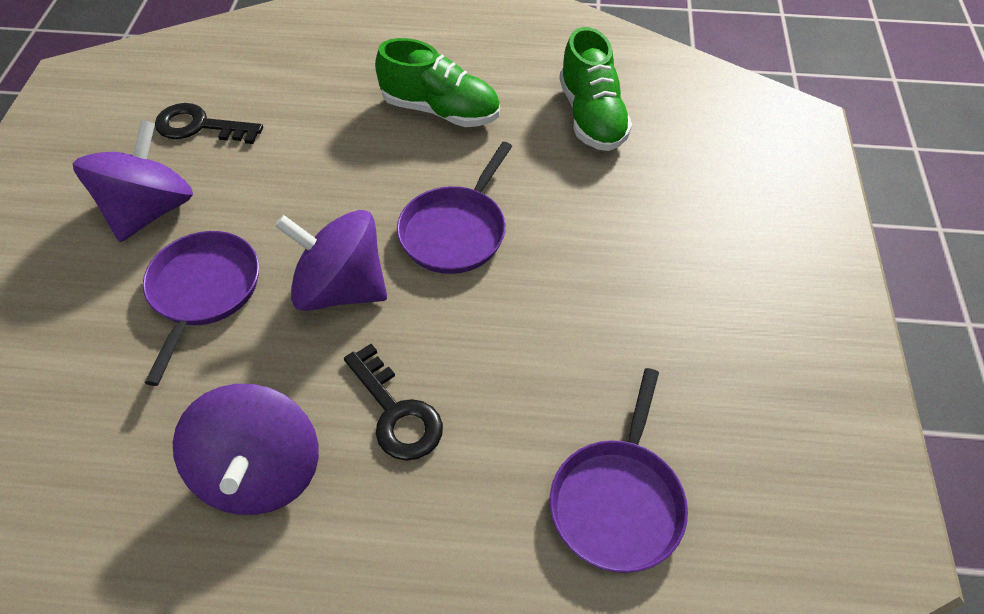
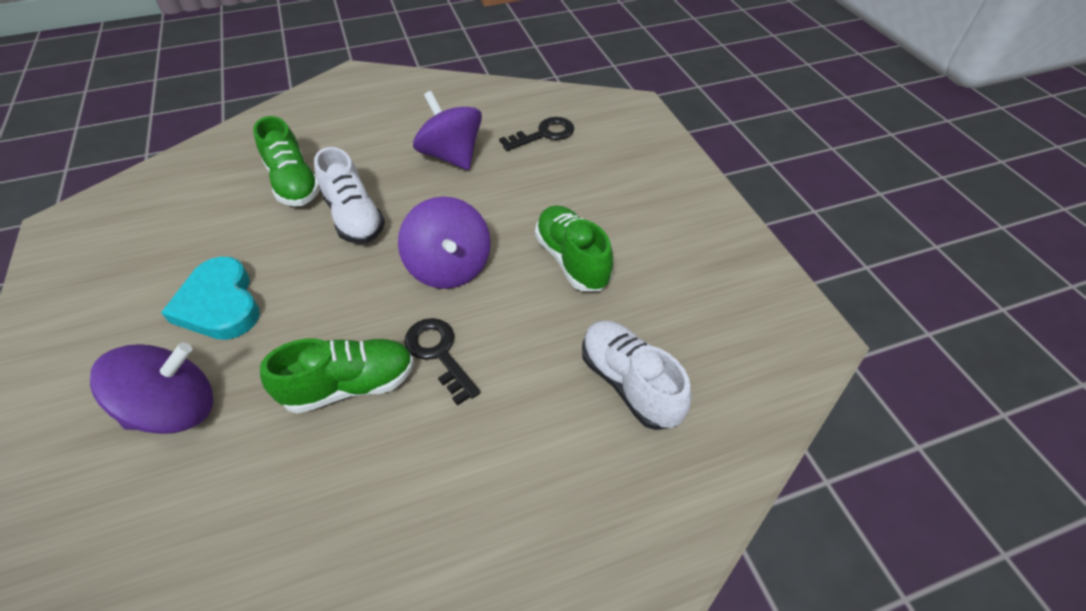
green shoe: [375,38,500,127] [559,27,632,151] = 2 -> [253,116,320,206] [260,338,414,413] [535,205,613,291] = 3
purple pan: [143,231,259,386] [397,142,512,274] [550,368,688,573] = 3 -> none = 0
turquoise heart: none = 0 -> [161,257,260,340] = 1
white shoe: none = 0 -> [314,147,385,244] [582,321,692,430] = 2

